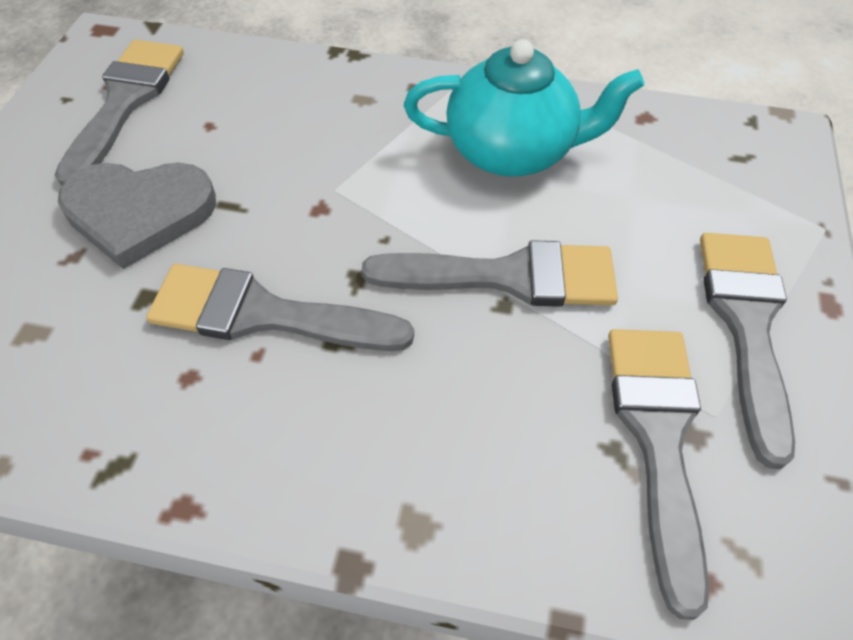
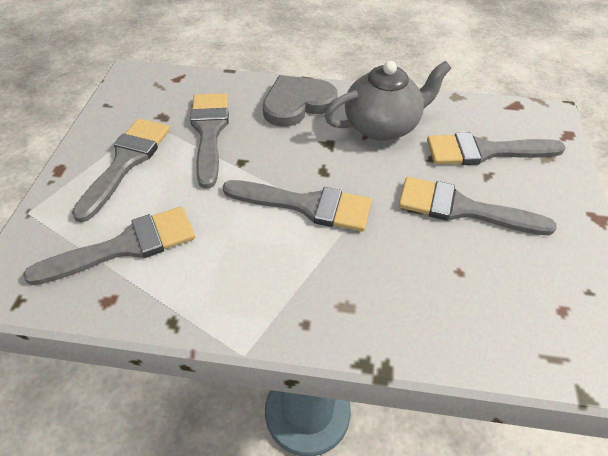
grey brush: [55,40,184,186] [146,264,414,351] [362,240,618,307] [608,329,709,620] [700,233,795,469] = 5 -> [23,207,195,285] [72,119,170,223] [190,93,229,189] [222,180,372,232] [399,177,557,235] [427,132,566,165] = 6
grey teapot: none = 0 -> [324,61,451,141] = 1
turquoise teapot: [404,39,645,177] = 1 -> none = 0

